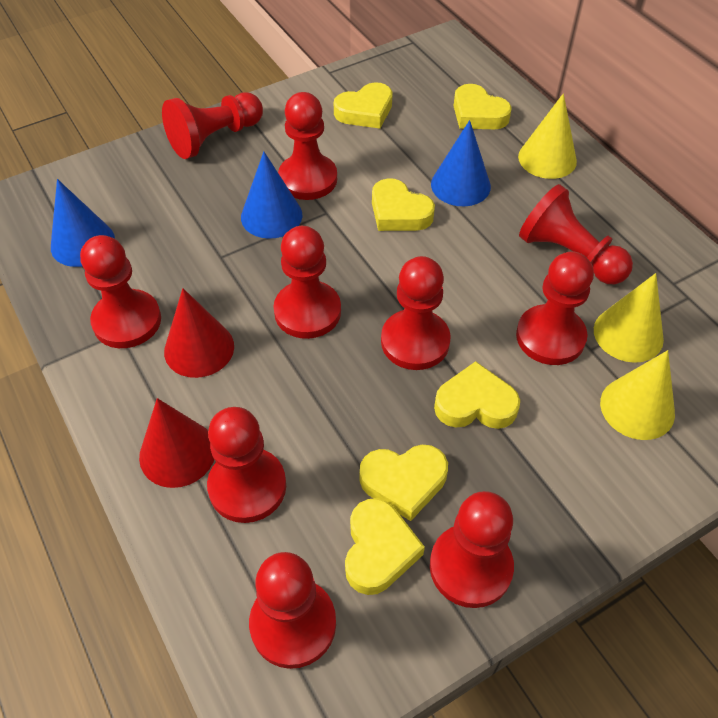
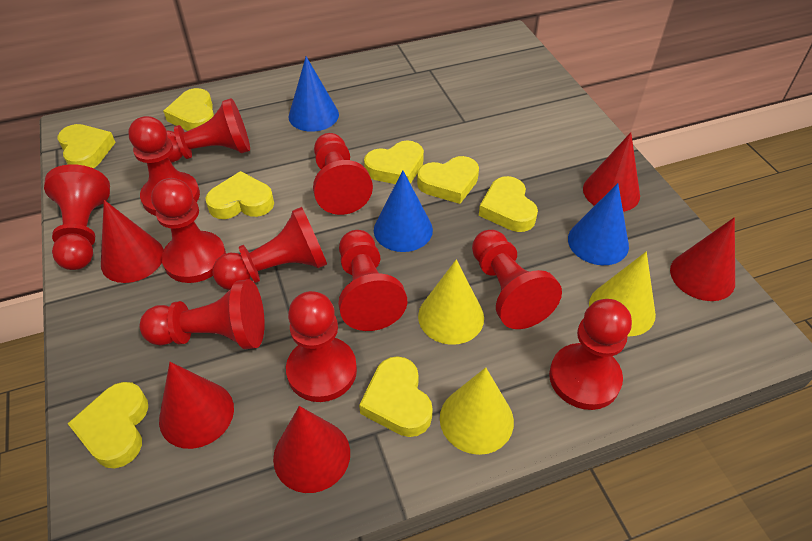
red cone: [139,398,214,488] [164,288,234,378] = 2 -> [101,200,164,283] [159,362,234,449] [273,406,350,493] [583,132,640,212] [670,217,735,301] = 5
red pawn: [80,235,161,348] [162,92,263,159] [207,407,286,523] [249,552,336,669] [273,226,341,339] [278,92,337,200] [381,256,451,370] [430,491,514,608] [516,252,594,365] [519,184,633,284] = 10 -> [44,164,110,270] [129,116,200,216] [140,279,265,349] [151,178,226,283] [166,98,250,163] [212,207,327,290] [286,291,357,402] [313,133,373,215] [338,230,407,331] [472,230,562,329] [549,299,632,410] = 11
yellow heart: [334,82,393,129] [345,498,425,595] [360,445,448,521] [372,178,435,231] [434,361,520,429] [454,84,512,129] = 6 -> [57,124,116,168] [67,382,148,469] [163,88,214,131] [206,171,274,219] [359,356,433,437] [364,140,424,184] [417,156,479,204] [479,176,538,232] = 8

